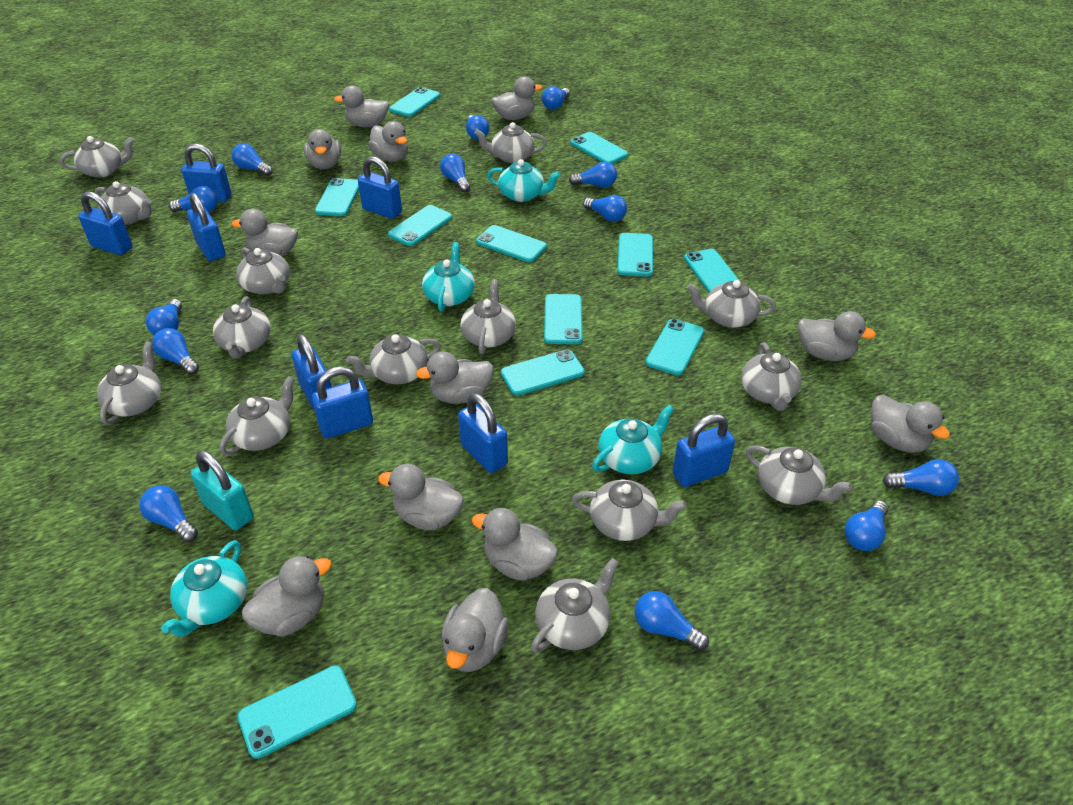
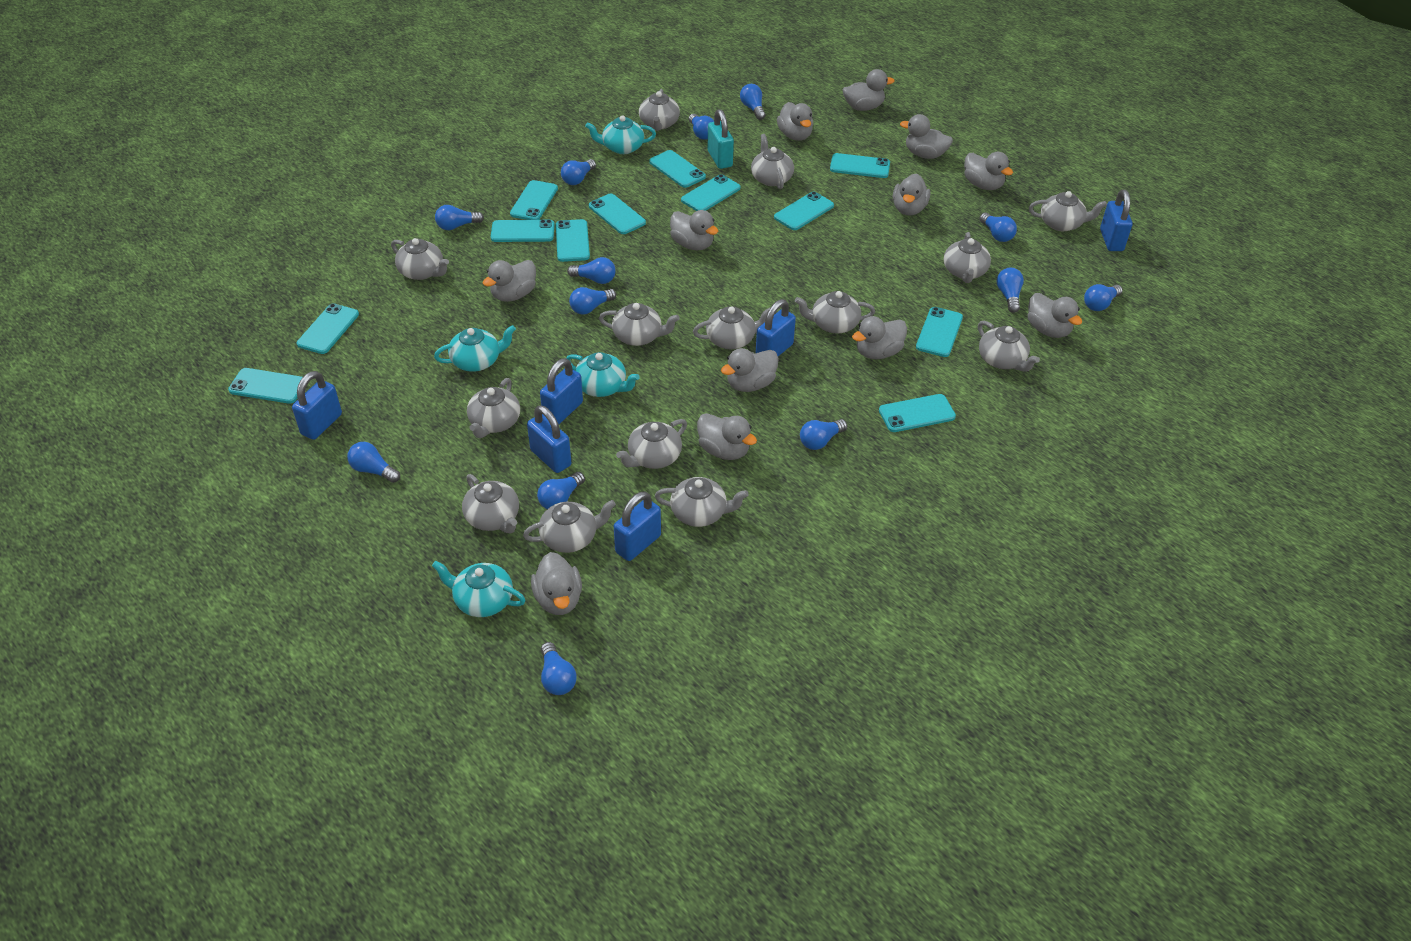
blue padlock: [78,192,133,255] [181,144,231,202] [187,193,226,261] [292,334,332,411] [312,366,373,438] [358,156,402,219] [458,393,508,473] [673,414,735,487] = 8 -> [292,371,342,440] [527,405,571,473] [540,358,583,424] [614,491,661,561] [756,299,796,356] [1100,189,1132,251] = 6
turquoise phone: [237,666,357,759] [315,178,359,216] [388,205,452,246] [389,87,440,117] [476,225,547,262] [501,349,585,396] [544,294,583,344] [570,132,628,164] [617,233,653,277] [646,319,704,375] [684,249,740,292] = 11 -> [228,368,303,404] [297,303,359,354] [491,220,555,242] [510,180,558,220] [556,219,590,262] [589,194,646,234] [649,150,706,188] [681,174,741,211] [774,192,834,230] [830,153,890,178] [879,394,956,432] [916,307,963,357] = 12

